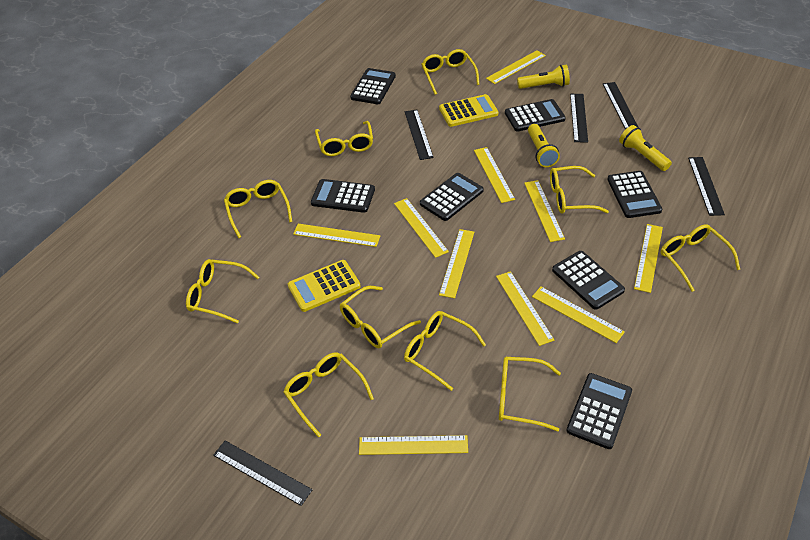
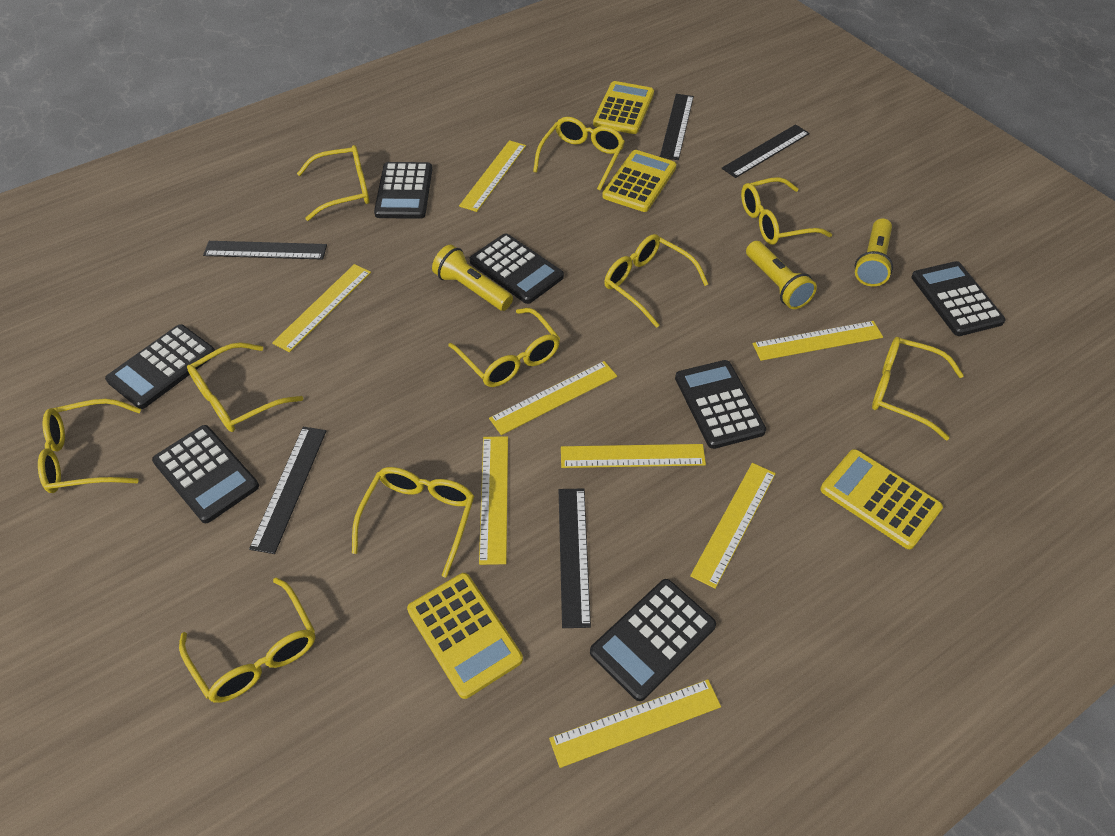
yellow calculator: [288,260,361,312] [439,94,498,127] = 2 -> [407,573,523,699] [593,81,654,134] [602,150,677,212] [820,449,943,549] = 4
yellow ruler: [293,224,380,247] [359,435,468,455] [394,198,449,258] [439,229,474,298] [474,147,515,203] [486,50,546,84] [496,271,554,346] [524,180,565,242] [532,287,625,343] [634,224,663,293] = 10 -> [272,264,371,352] [459,140,526,212] [479,436,508,565] [489,361,617,435] [549,679,721,768] [561,444,706,468] [690,463,776,589] [753,321,883,361] = 8

